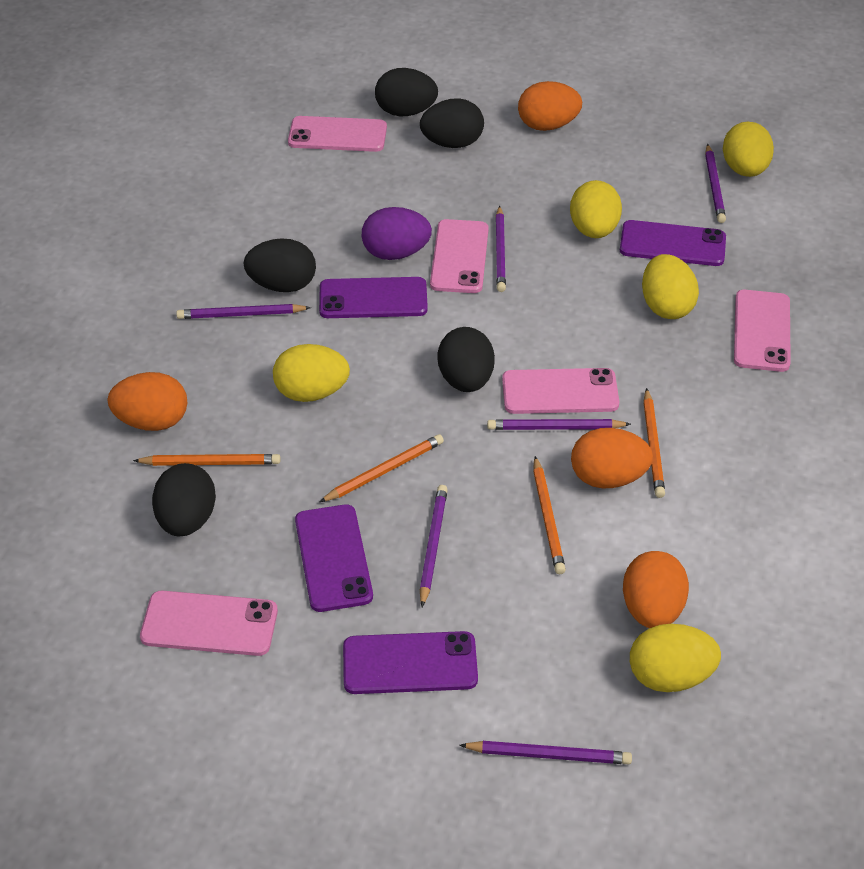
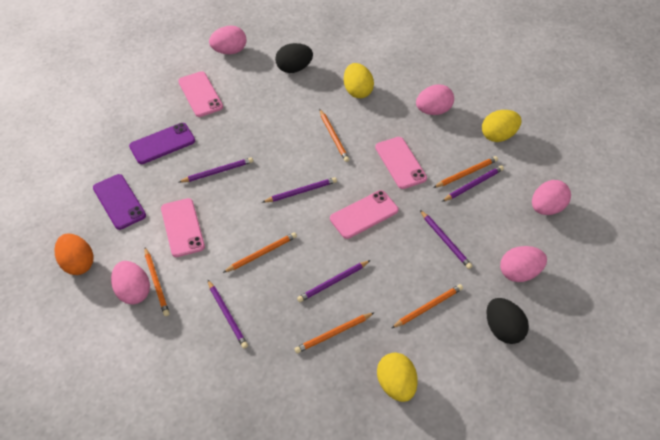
black egg: [152,463,216,536] [244,238,316,292] [375,68,438,116] [420,98,484,148] [438,327,495,392] = 5 -> [275,43,313,73] [486,298,529,344] = 2
orange egg: [107,372,187,431] [518,81,582,131] [571,428,653,488] [623,551,689,628] = 4 -> [54,233,94,275] = 1
orange pencil: [133,454,280,466] [320,434,444,502] [533,456,566,574] [643,388,665,498] = 4 -> [145,247,170,316] [223,232,297,273] [294,312,375,353] [320,109,349,162] [392,284,463,328] [433,156,498,188] = 6
pink egg: none = 0 -> [111,261,150,305] [209,25,247,54] [416,85,454,115] [500,246,547,282] [532,180,571,215] = 5
pink phone: [140,590,278,656] [288,116,387,152] [430,219,489,293] [502,368,620,414] [734,290,791,372] = 5 -> [161,198,205,257] [178,71,223,117] [330,190,398,239] [375,137,427,189] = 4
purple egg: [362,207,432,260] = 1 -> none = 0
purple phone: [295,505,373,612] [319,277,428,318] [343,631,478,694] [620,220,726,266] = 4 -> [93,174,146,230] [129,123,195,164] = 2
yellow egg: [273,344,350,402] [570,180,622,238] [630,624,721,692] [642,254,699,319] [723,122,774,177] = 5 -> [344,63,374,98] [377,353,418,402] [482,110,521,142] = 3

